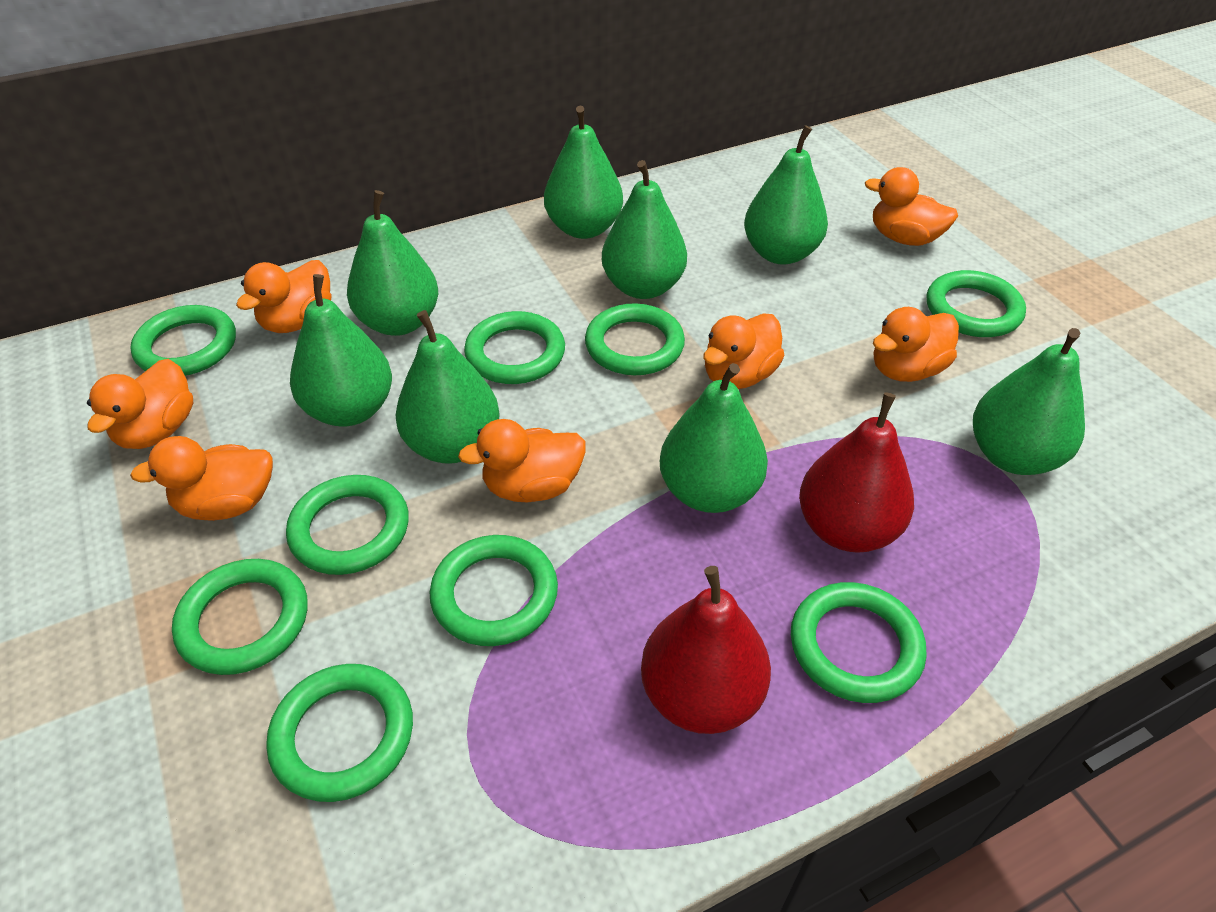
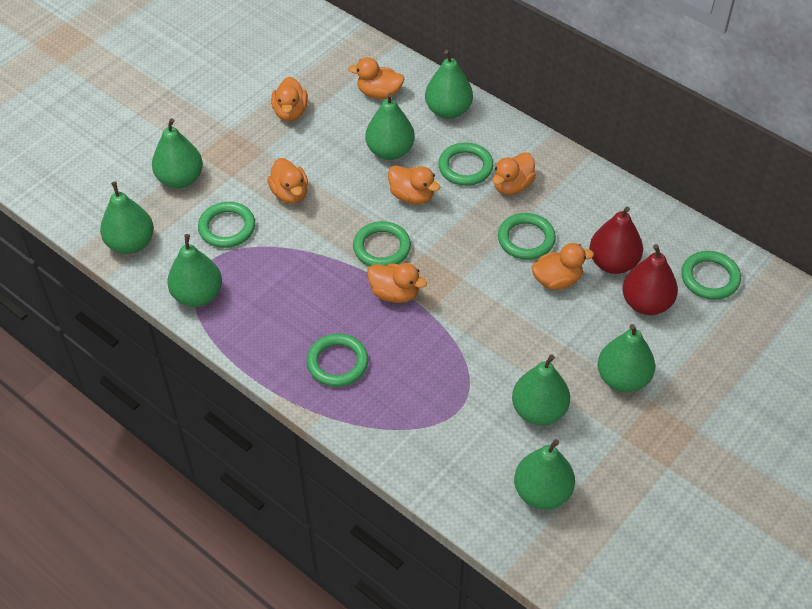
green ring: [130,305,236,376] [172,559,308,675] [266,664,413,802] [286,475,409,575] [430,535,558,646] [464,311,565,384] [585,303,685,375] [791,582,927,703] [927,270,1026,337] = 9 -> [198,202,255,248] [306,334,368,387] [353,221,411,266] [438,143,493,186] [498,213,556,260] [681,251,741,300] = 6

